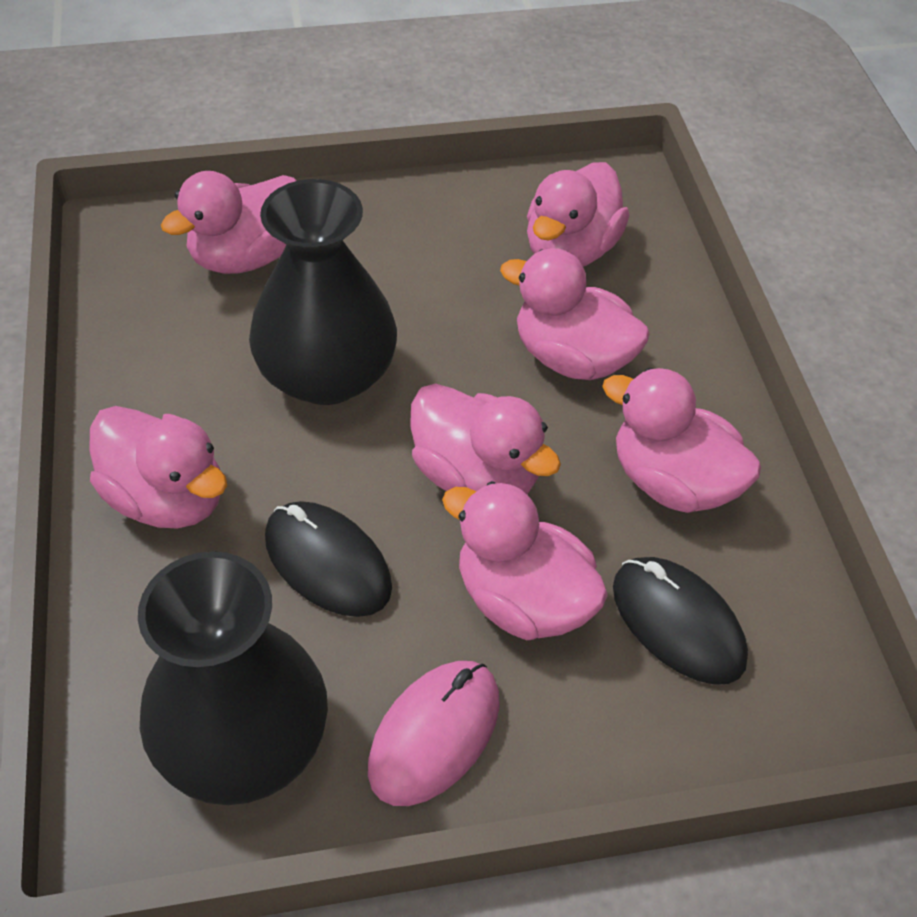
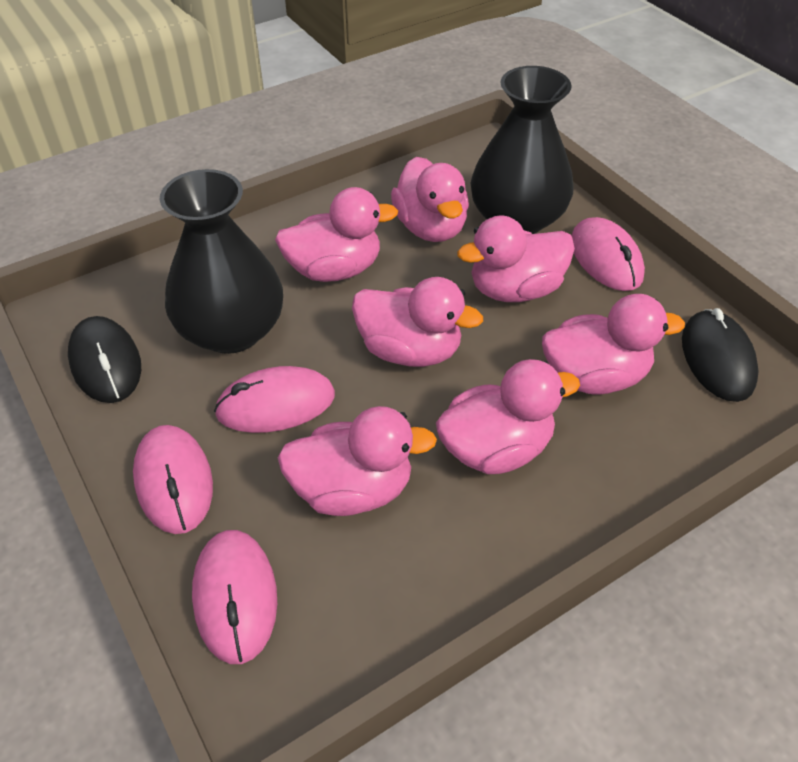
pink mouse: [368,661,500,806] = 1 -> [133,425,213,534] [192,530,277,664] [214,366,335,433] [572,217,645,291] = 4

